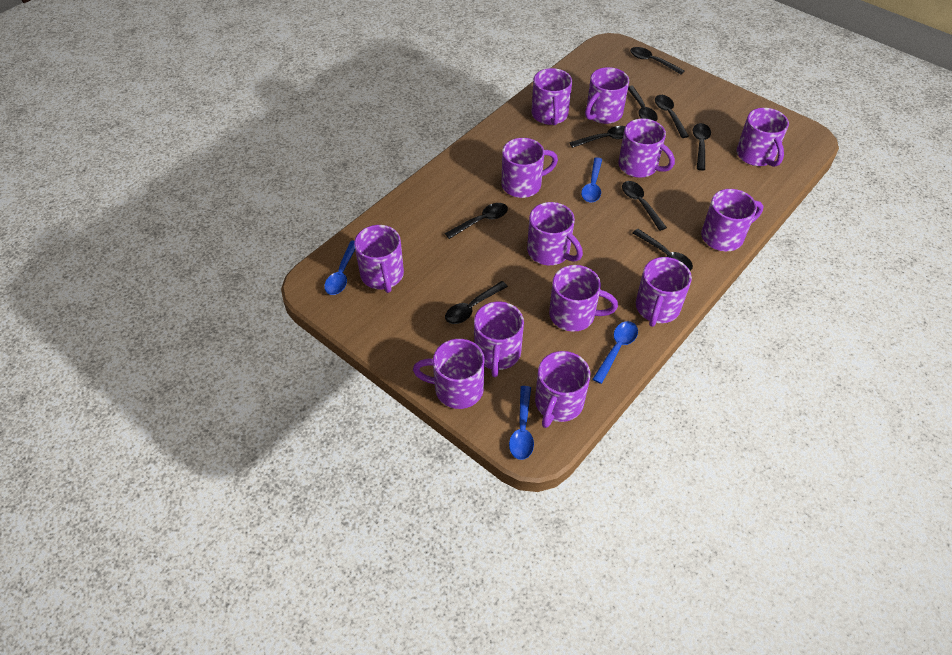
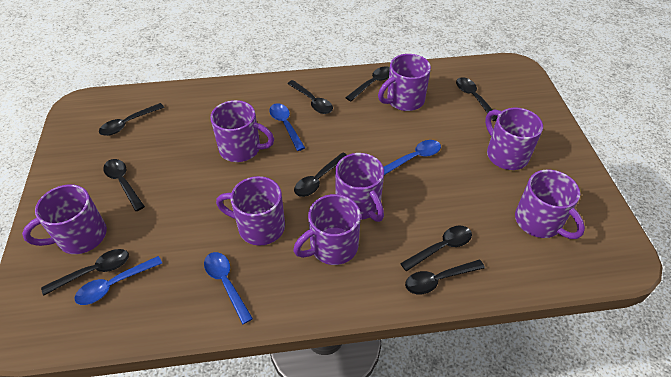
purple mug: [354,225,404,293] [413,339,485,409] [474,302,524,377] [502,138,558,198] [527,202,583,265] [532,68,572,125] [535,351,590,428] [549,265,618,332] [585,67,629,124] [619,118,675,178] [636,257,692,327] [701,189,763,251] [737,108,789,167] = 13 -> [22,184,107,254] [210,100,274,162] [216,176,285,246] [293,194,361,265] [335,153,384,222] [378,54,431,111] [485,108,543,170] [515,169,585,239] = 8

